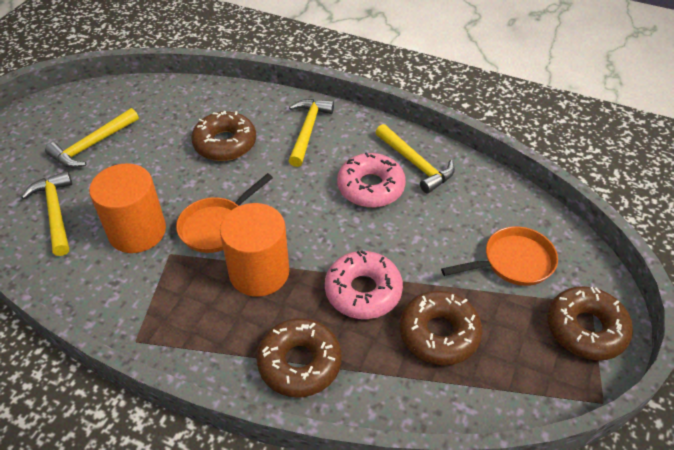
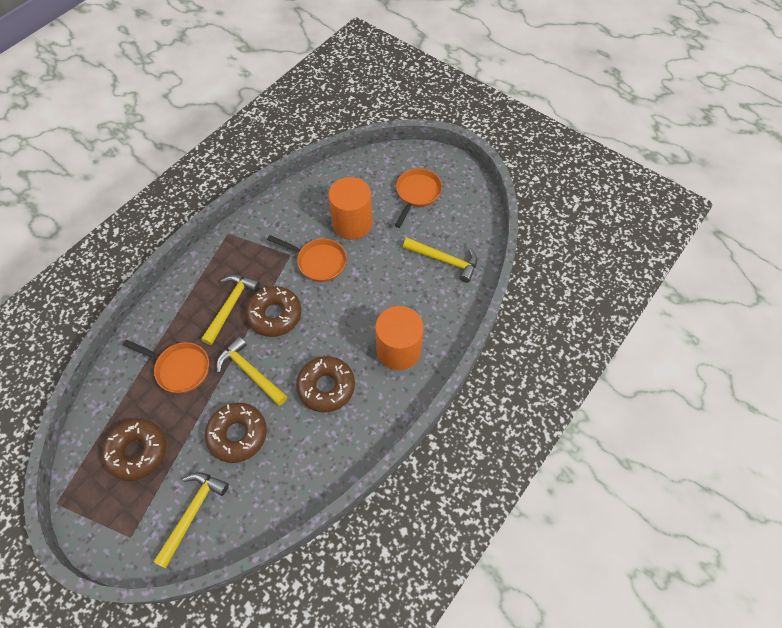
orange pan: [176,173,273,253] [441,226,558,286] = 2 -> [123,340,209,393] [267,235,347,282] [394,168,442,228] = 3
pink donut: [325,250,403,319] [337,152,406,208] = 2 -> none = 0

